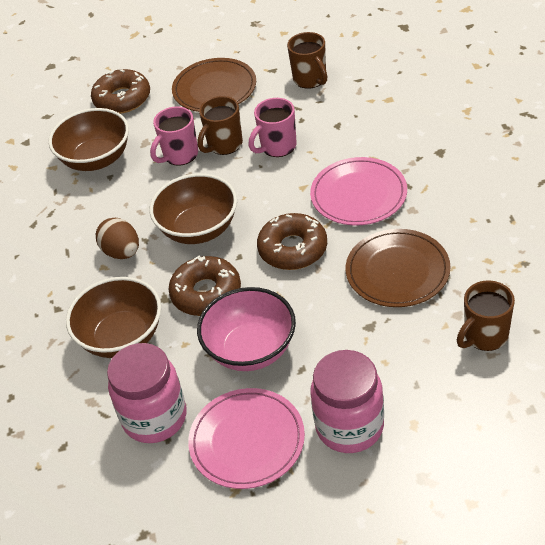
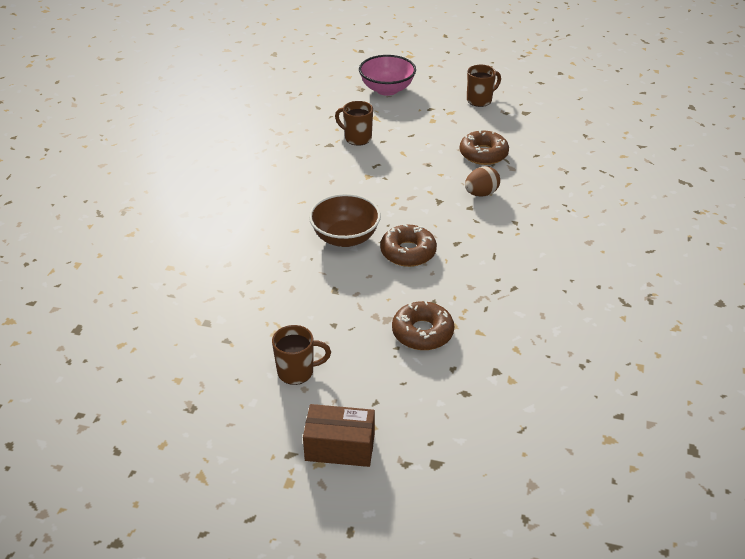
brown bowl: [49,108,129,171] [66,277,161,358] [150,173,237,244] = 3 -> [309,194,381,247] = 1
brown box: none = 0 -> [303,404,375,467] = 1
brown plate: [172,58,256,112] [346,229,450,307] = 2 -> none = 0
pink jar: [107,343,186,443] [310,350,384,453] = 2 -> none = 0
pink mug: [150,106,198,166] [249,98,297,157] = 2 -> none = 0
pink plate: [188,388,305,489] [310,157,407,225] = 2 -> none = 0

